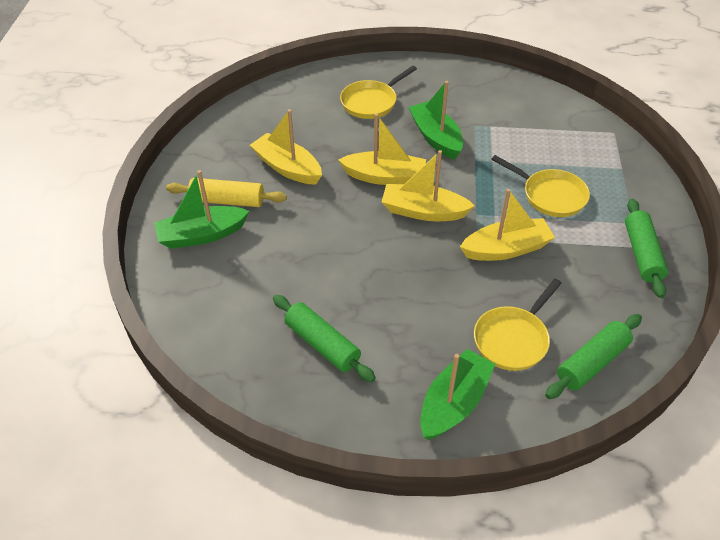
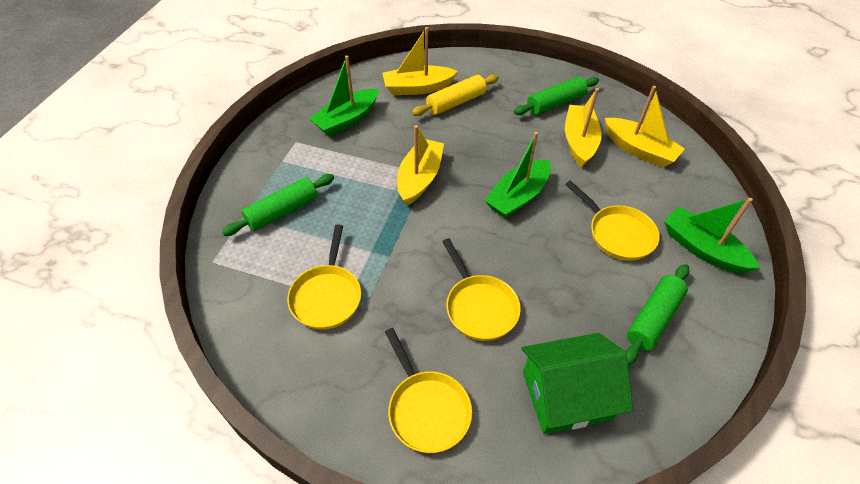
green house: none = 0 -> [521,333,633,434] = 1
yellow pan: [340,66,417,119] [474,279,562,371] [491,155,590,217] = 3 -> [287,224,361,330] [385,328,472,453] [442,238,521,341] [565,181,660,261] = 4

